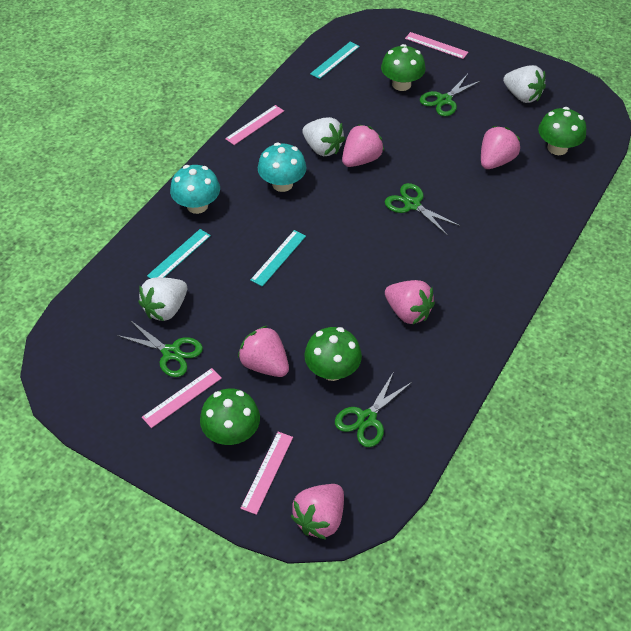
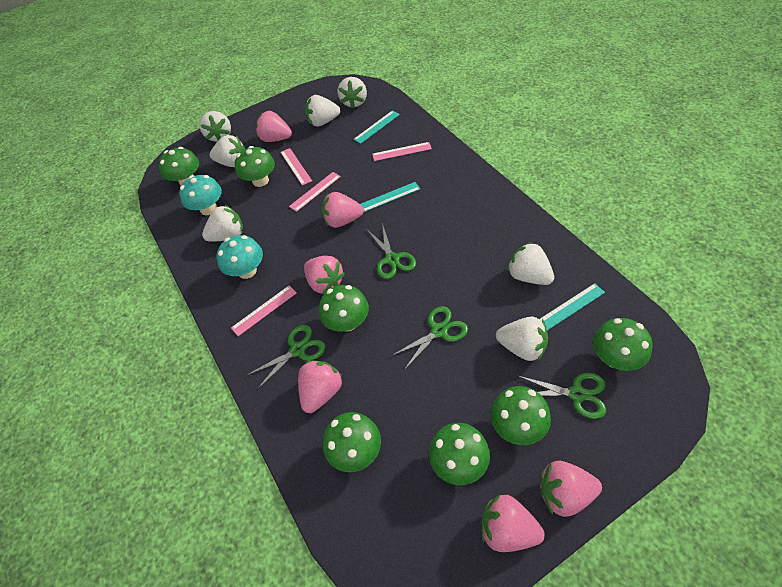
green mushroom: [200,389,260,445] [304,327,362,381] [381,44,425,91] [538,107,586,155] = 4 -> [159,147,199,186] [235,146,275,187] [319,285,369,332] [323,412,381,472] [429,423,490,485] [490,386,551,445] [593,318,653,371] = 7
pink strawberry: [238,325,289,377] [291,484,344,540] [342,124,384,167] [385,280,435,325] [481,126,521,169] = 5 -> [256,111,292,142] [298,361,343,413] [304,256,345,294] [322,192,364,228] [482,494,545,552] [540,461,602,517] = 6
white strawberry: [139,277,187,321] [302,117,345,156] [503,65,546,103] = 3 -> [199,111,231,142] [202,205,243,242] [210,135,245,167] [305,95,340,127] [338,77,367,108] [496,317,548,361] [507,242,554,285] = 7

